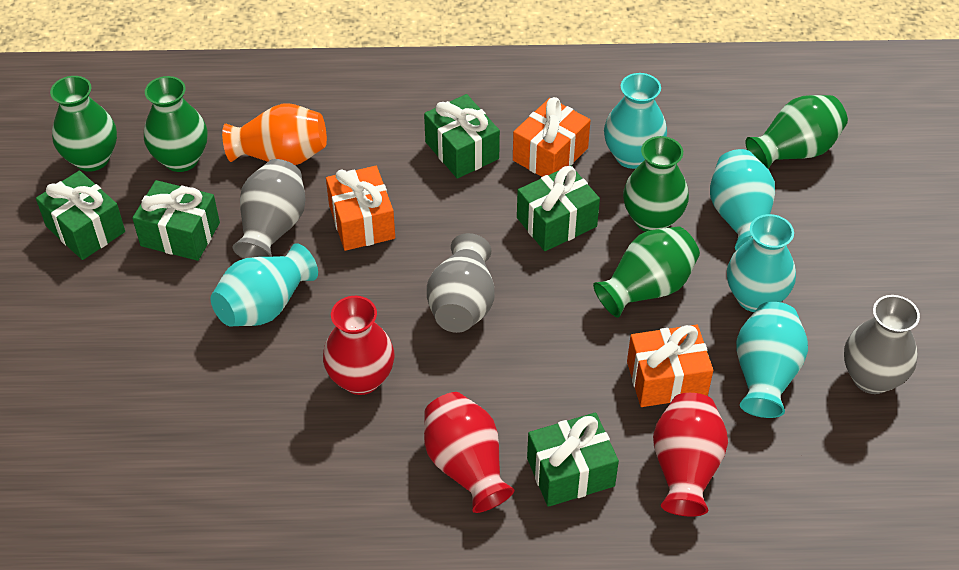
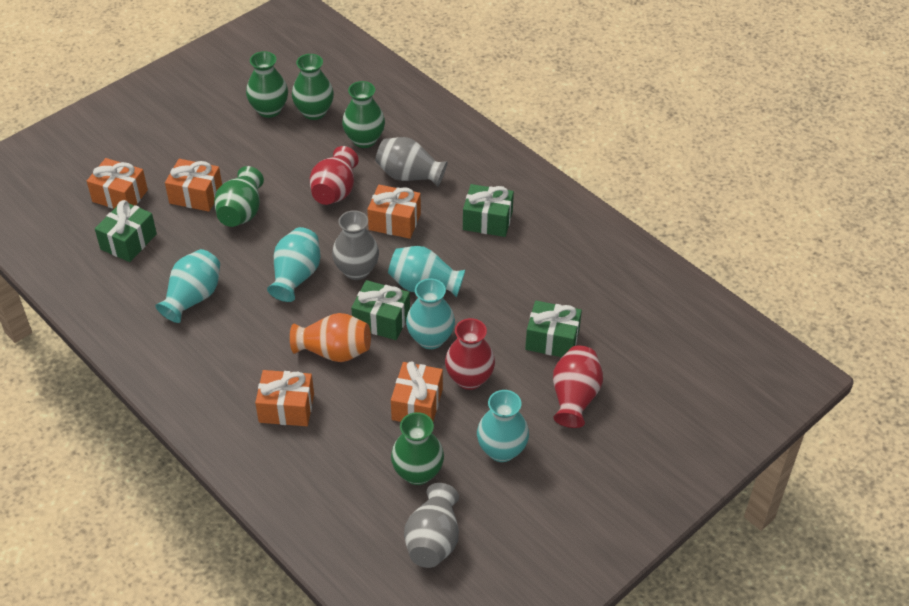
green gift: [36,171,125,260] [132,180,220,261] [424,94,500,179] [517,165,600,251] [527,413,619,507] = 5 -> [95,200,157,262] [351,280,410,340] [463,184,514,237] [525,301,582,357] = 4
orange gift: [326,166,395,251] [513,97,591,177] [627,324,713,407] = 3 -> [87,158,148,209] [165,159,222,212] [255,370,314,426] [367,184,421,239] [391,361,443,422] = 5

